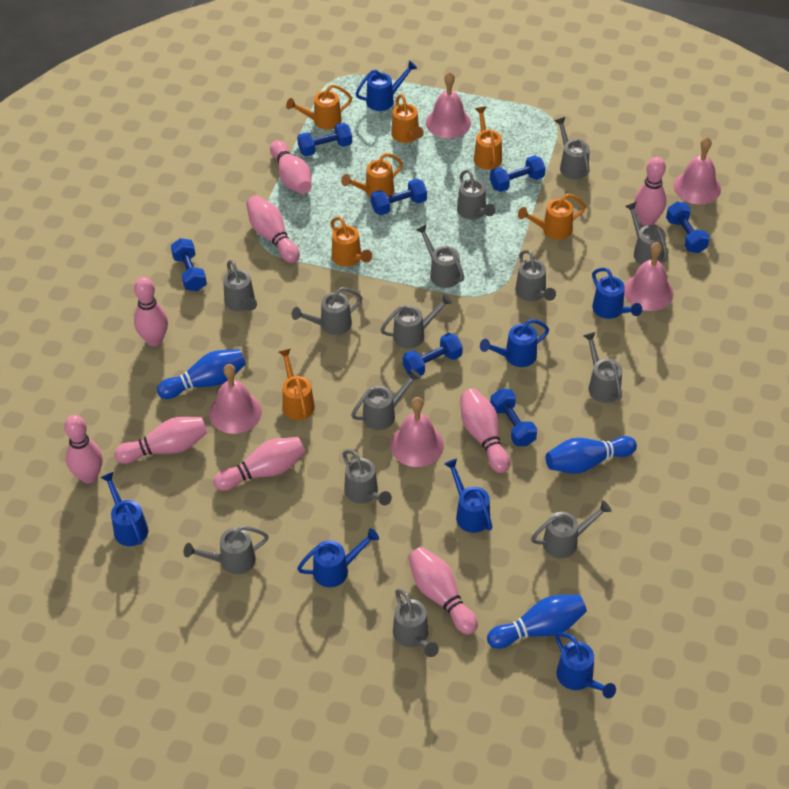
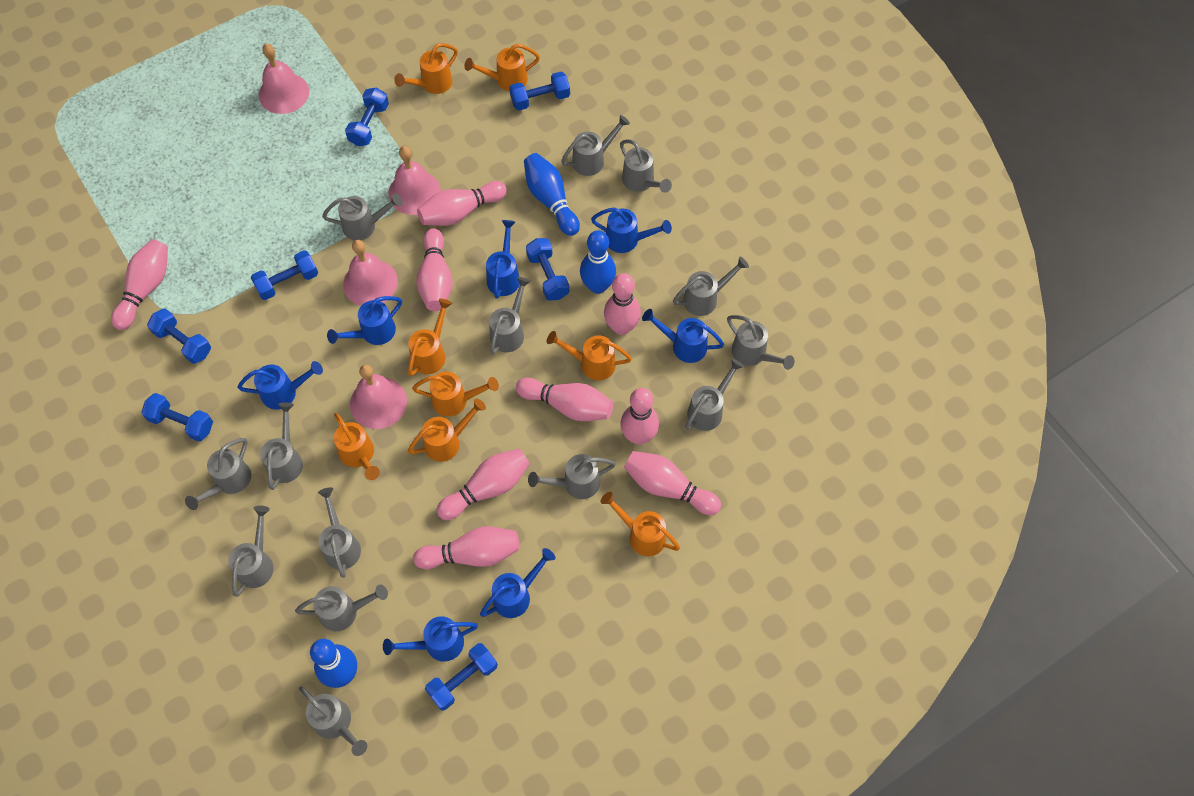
orange watering can: [279,349,315,420] [286,84,352,130] [331,216,372,267] [341,153,403,198] [391,94,424,143] [474,107,502,170] [518,193,586,240] = 7 -> [334,413,380,480] [394,43,458,94] [408,299,452,376] [408,398,486,462] [412,372,499,417] [465,44,540,91] [547,331,632,380] [600,492,680,556] = 8
pink bell: [209,364,262,434] [390,397,444,467] [426,72,471,138] [624,242,674,311] [674,137,721,204] = 5 -> [259,44,309,114] [343,240,398,306] [350,364,407,429] [388,146,441,215] = 4

